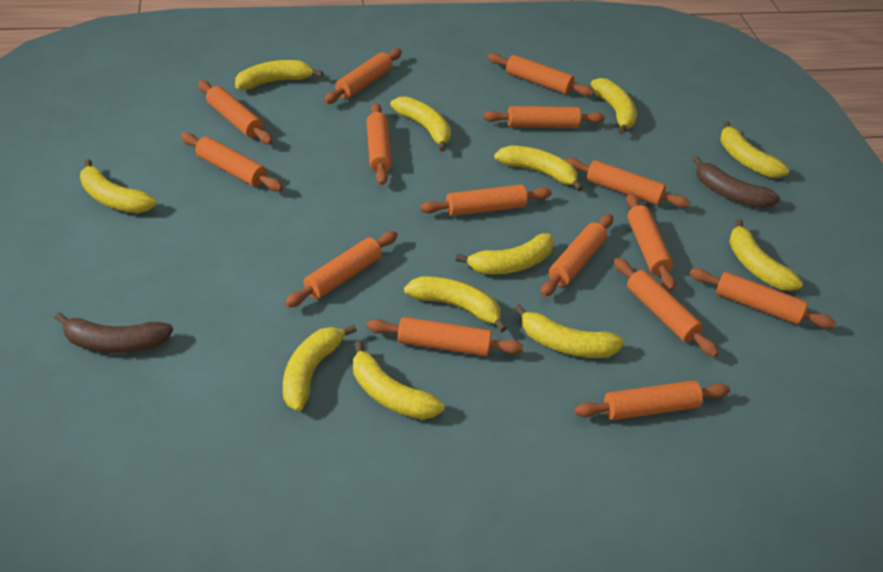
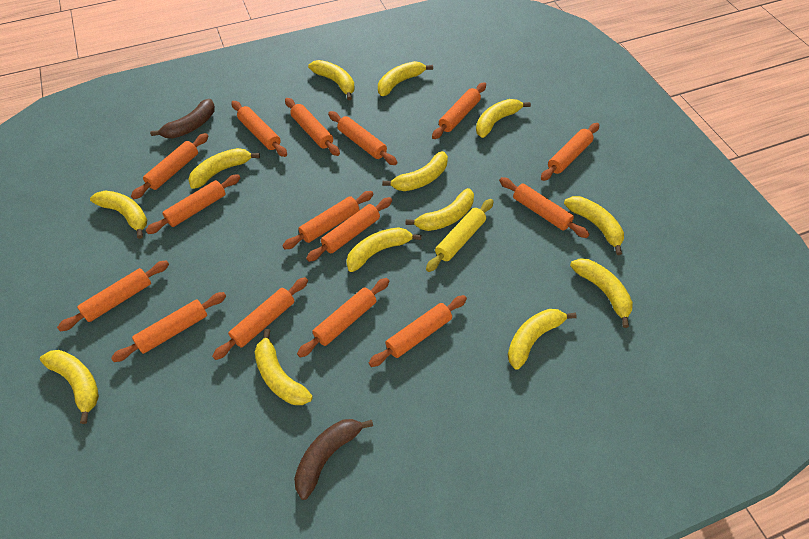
yellow banana: [80,159,157,213] [235,60,323,90] [283,325,357,411] [353,341,445,420] [390,97,451,152] [404,276,507,332] [456,233,554,274] [494,146,583,191] [514,304,624,358] [591,78,637,135] [720,121,789,178] [729,219,803,291] = 12 -> [40,350,99,424] [90,191,147,239] [188,148,260,189] [255,329,313,405] [308,60,355,100] [346,227,421,272] [378,61,433,96] [382,151,448,191] [406,188,474,231] [476,99,531,138] [508,309,577,370] [564,196,624,255] [570,258,633,328] = 13
yellow rolling pin: none = 0 -> [426,199,494,272] = 1

